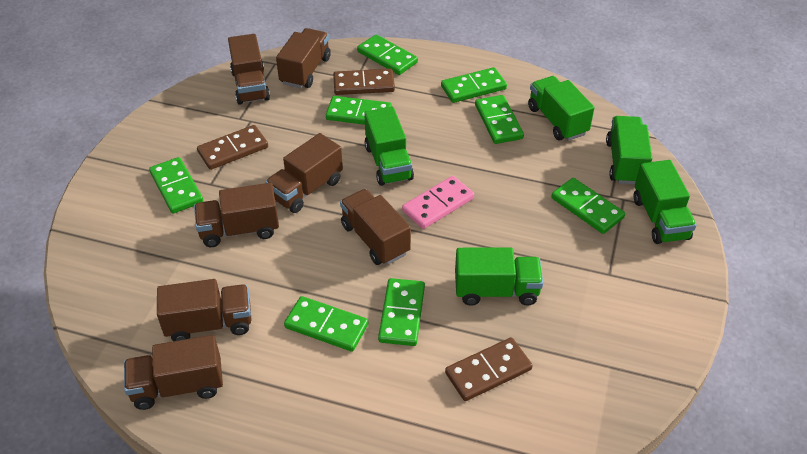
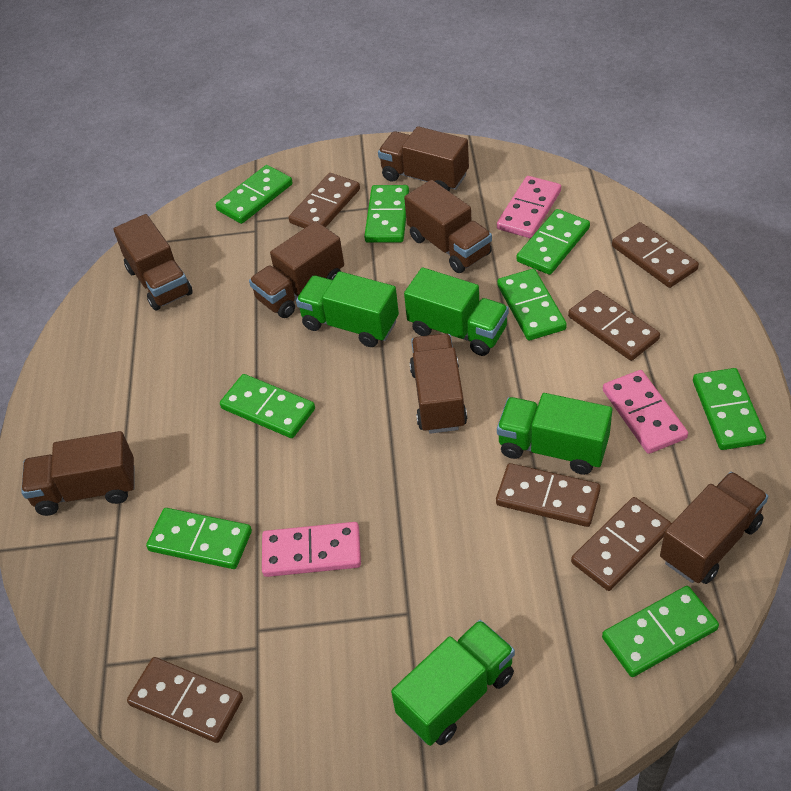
brown domino: [197,125,268,170] [333,69,395,95] [445,337,533,401] = 3 -> [127,657,243,743] [289,173,360,228] [496,463,601,527] [568,290,660,361] [571,497,672,591] [612,222,699,288] = 6
green truck: [364,107,414,186] [455,248,543,306] [528,76,595,141] [606,116,652,184] [634,160,697,244] = 5 -> [296,271,399,347] [391,620,515,746] [404,268,509,356] [497,393,612,475] = 4
pink domino: [402,176,474,229] = 1 -> [262,522,361,577] [497,176,561,238] [603,370,688,454] = 3

